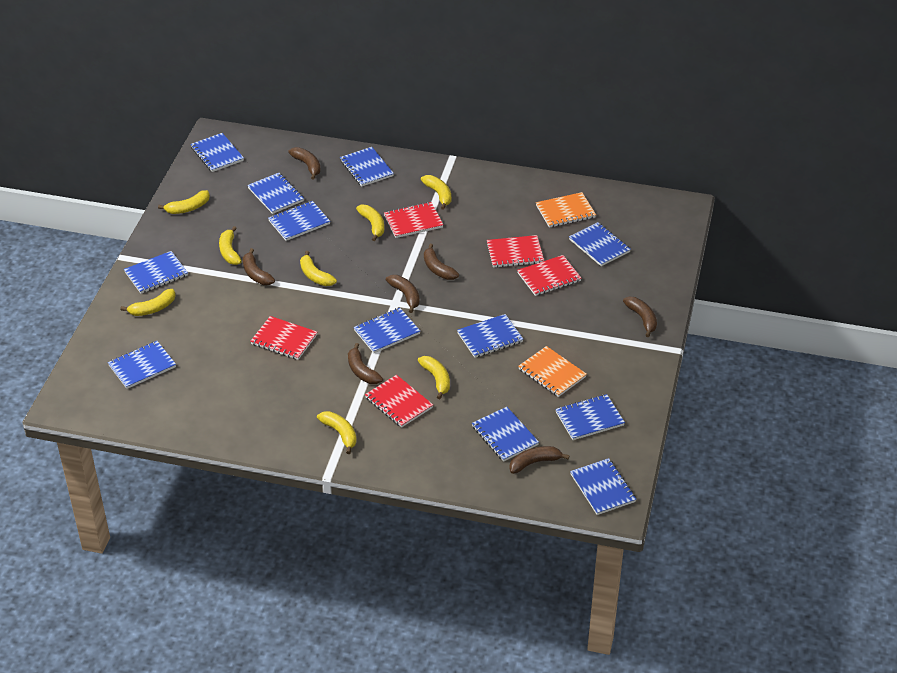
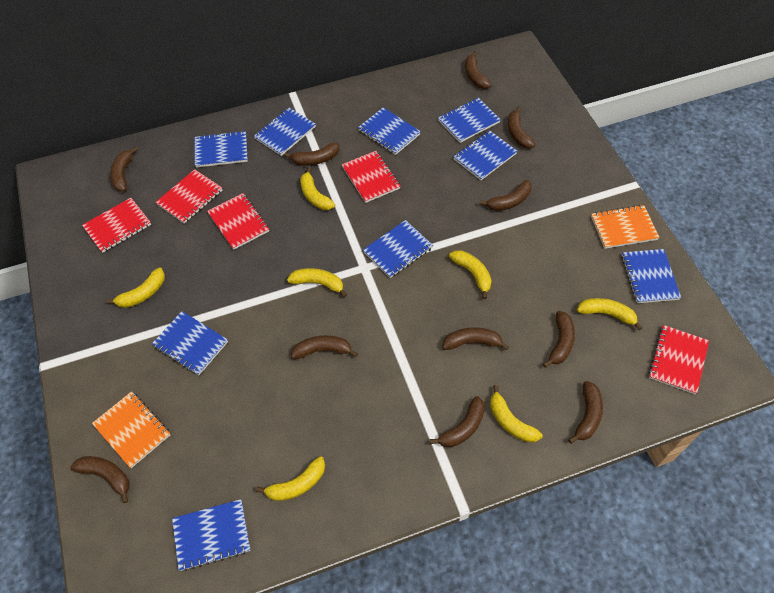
blue notebook: [108,341,176,389] [124,251,188,294] [190,133,244,172] [247,173,304,214] [268,201,330,241] [340,147,394,187] [354,308,420,353] [457,314,523,358] [472,407,539,462] [555,394,625,440] [569,222,631,266] [570,458,636,515] = 12 -> [152,311,228,375] [172,499,250,571] [195,131,248,168] [254,107,316,156] [358,107,421,155] [363,220,433,278] [438,98,501,143] [453,130,517,180] [621,249,681,303] = 9
brown banana: [243,248,275,285] [288,147,321,180] [348,343,383,384] [386,275,420,313] [424,244,459,280] [509,446,570,474] [623,297,657,337] = 7 -> [70,456,130,503] [110,147,138,191] [284,143,339,166] [291,335,358,359] [430,396,485,448] [442,327,509,350] [465,51,491,89] [480,180,532,211] [508,107,535,149] [543,311,575,368] [568,381,603,444] = 11
yellow banana: [121,289,176,316] [158,190,210,214] [219,226,242,265] [300,251,337,286] [317,411,357,454] [356,205,384,241] [418,356,450,399] [421,175,451,210] = 8 -> [106,268,165,308] [256,456,325,501] [287,268,347,297] [300,167,335,210] [449,250,492,299] [490,385,543,443] [577,298,642,330] = 7

